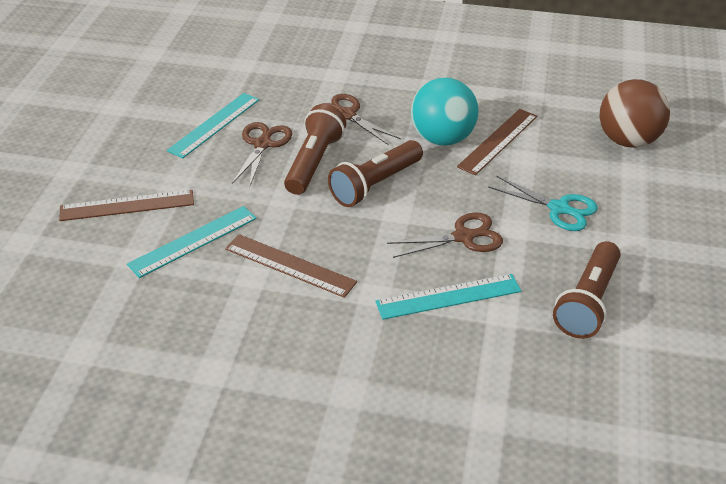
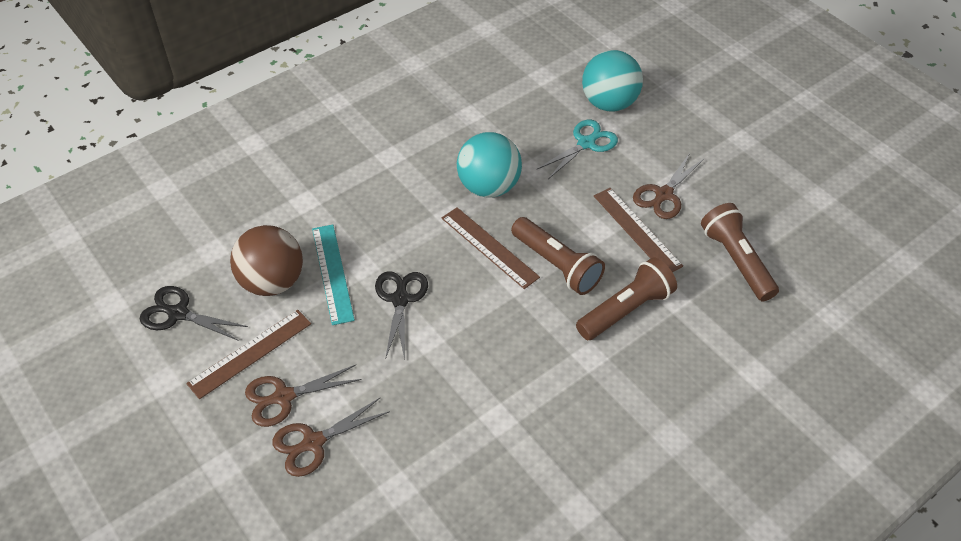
black scissors: none = 0 -> [140,286,248,341] [375,271,428,360] = 2
turquoise ball: [411,78,479,146] = 1 -> [457,132,522,198] [582,50,643,112] = 2
turquoise ruler: [127,206,257,278] [167,93,259,158] [375,274,521,320] = 3 -> [312,225,355,325] = 1

